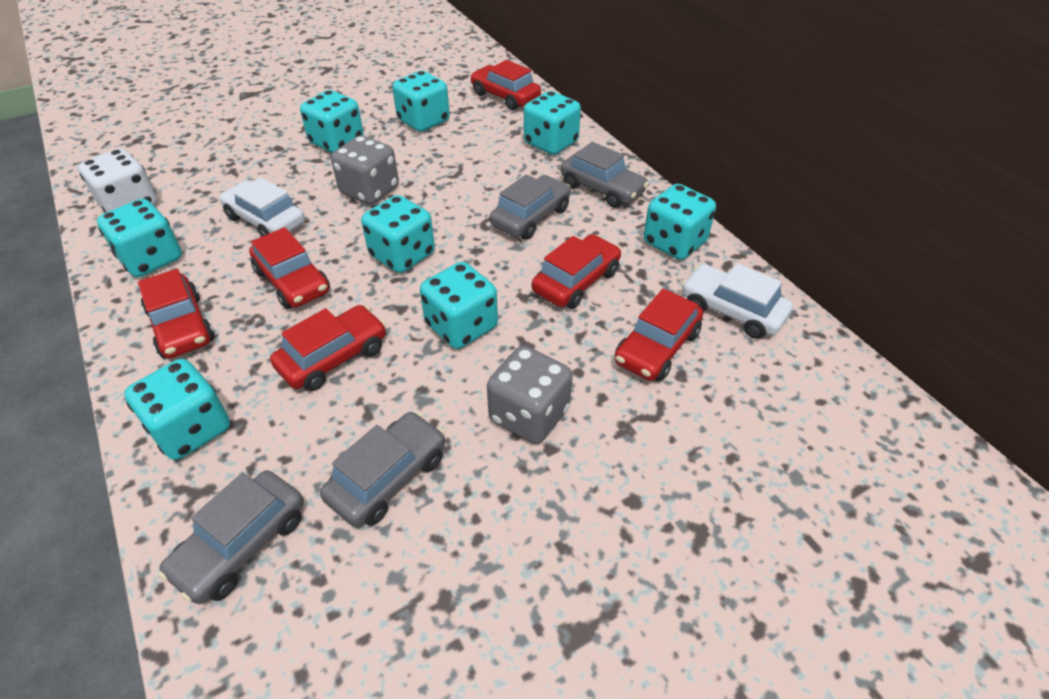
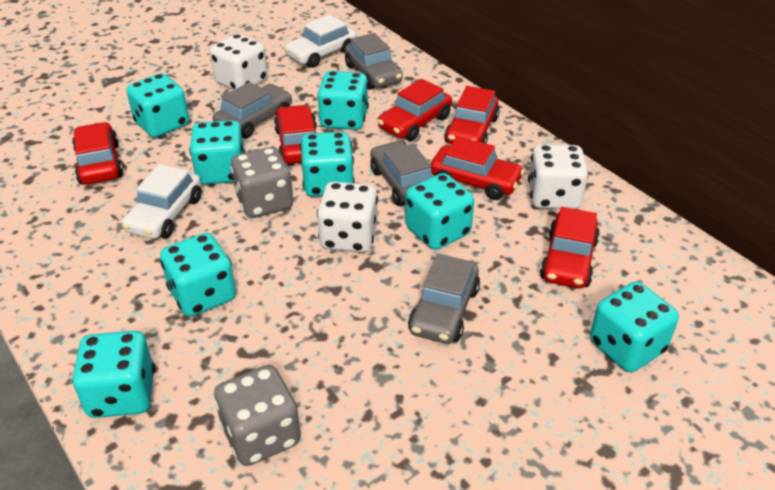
white dice: [78,148,158,213] = 1 -> [210,34,268,90] [317,182,378,253] [528,144,589,209] = 3

